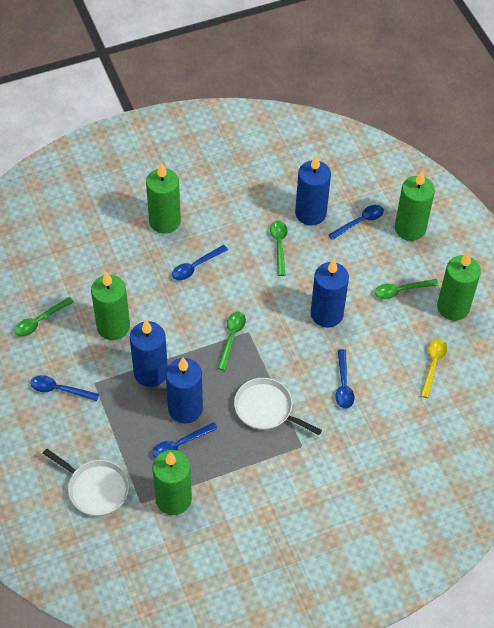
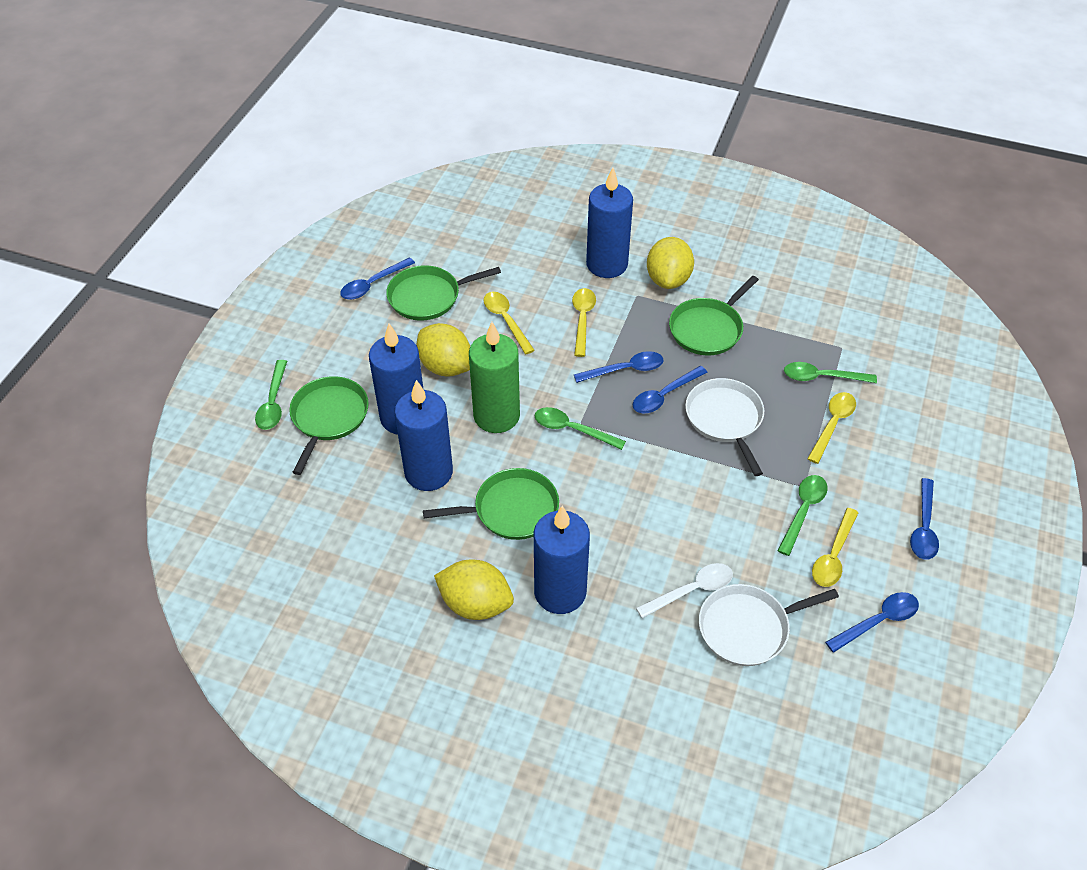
green candle: [91,272,130,340] [146,163,181,234] [152,450,192,515] [395,171,435,241] [437,252,481,321] = 5 -> [469,322,520,433] = 1
green pan: none = 0 -> [289,376,369,475] [386,265,501,321] [423,468,559,540] [669,276,759,356] = 4
white spoon: none = 0 -> [636,563,733,618] = 1
yellow lemon: none = 0 -> [417,323,470,377] [434,560,514,620] [647,237,694,289] = 3
yellow spoon: [420,338,447,398] = 1 -> [484,292,535,354] [572,288,596,357] [807,392,856,464] [812,508,858,587] = 4

